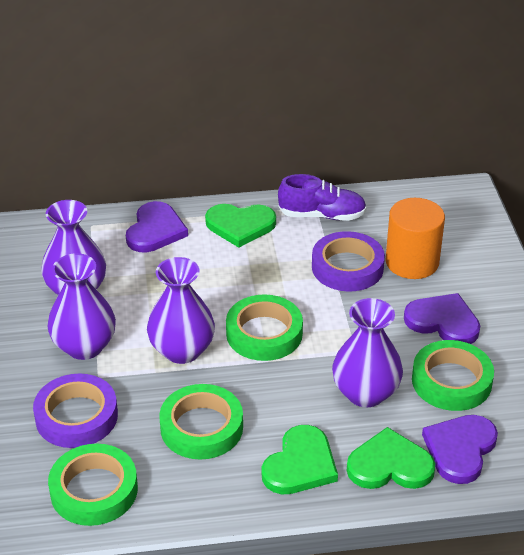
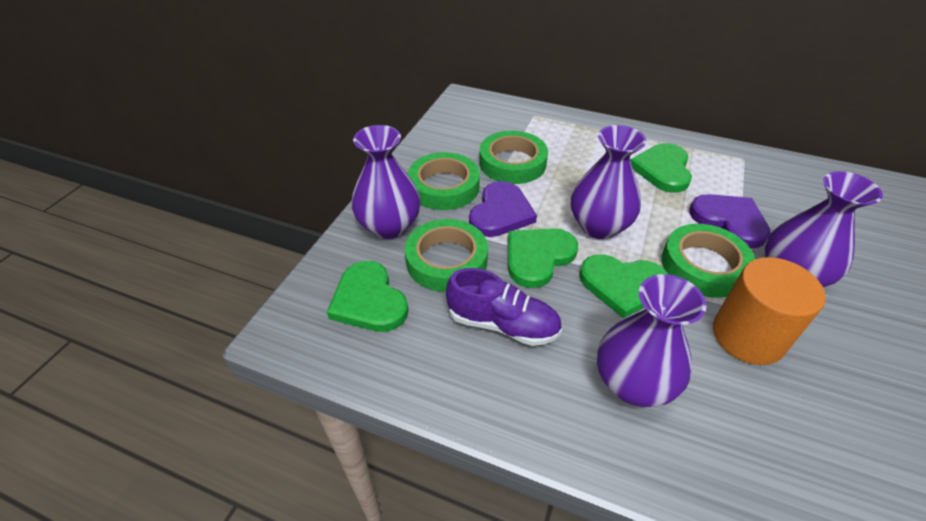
green heart: [205,204,276,248] [262,425,338,494] [347,427,435,489] = 3 -> [327,261,408,332] [508,228,578,288] [579,254,668,318] [630,143,692,193] = 4
purple heart: [126,201,188,253] [404,293,480,344] [422,415,498,484] = 3 -> [469,181,537,237] [689,194,771,248] = 2
purple tape: [33,373,118,448] [312,231,385,291] = 2 -> none = 0

